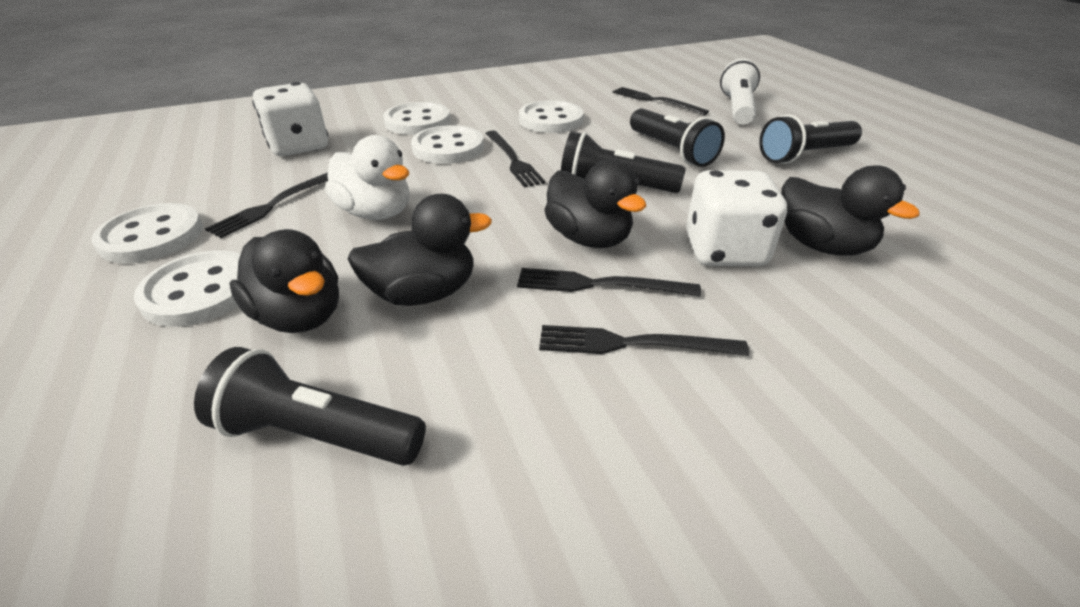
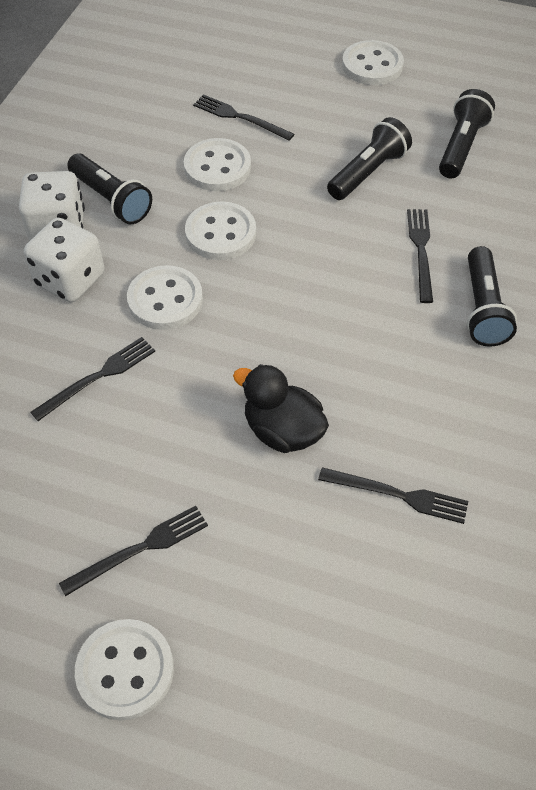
black duck: [229,229,339,333] [347,194,492,306] [544,159,646,248] [781,165,920,256] = 4 -> [233,364,329,453] = 1
white duck: [325,135,410,220] = 1 -> none = 0
white flashlight: [720,58,760,125] = 1 -> none = 0

